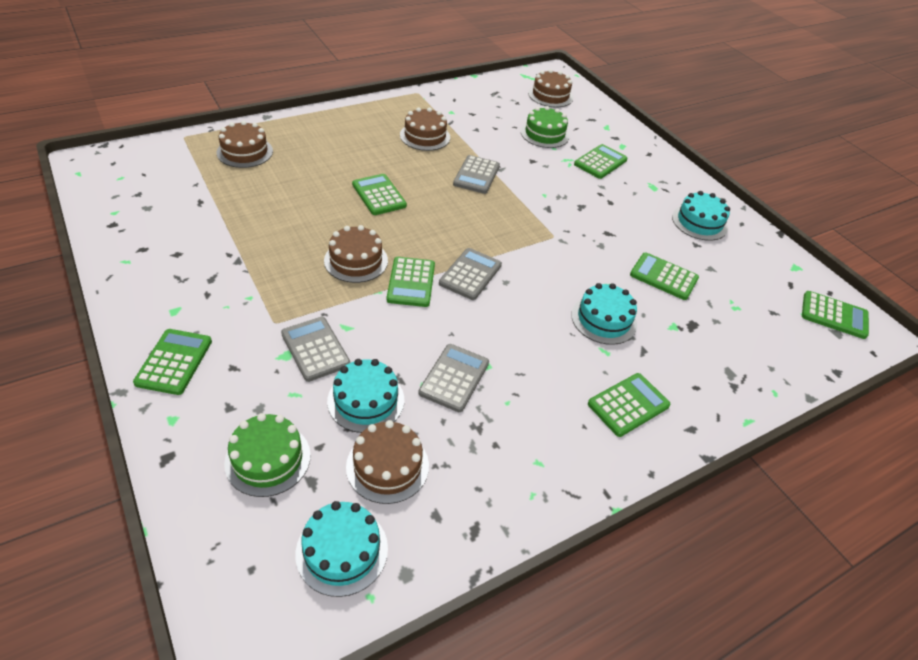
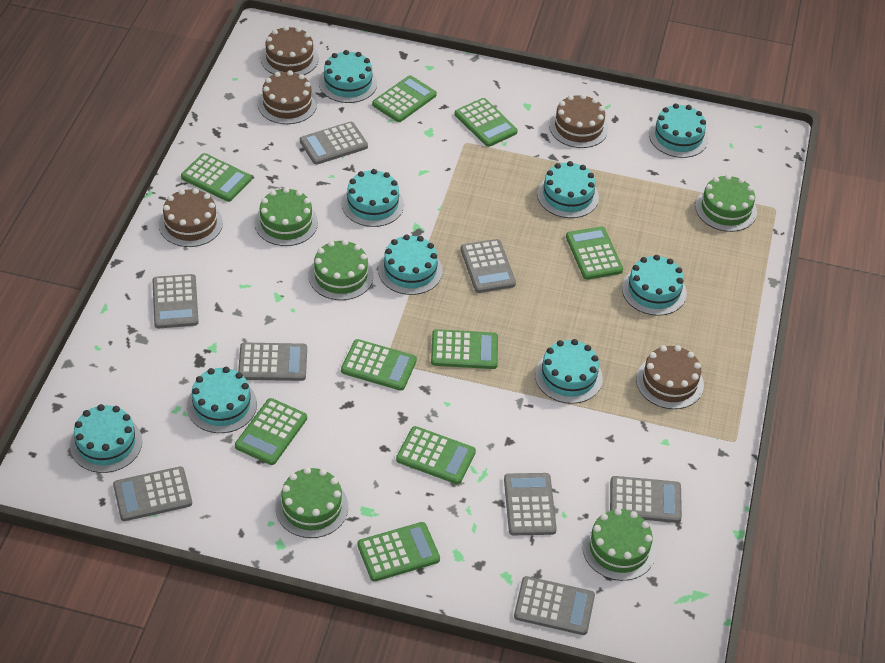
green cake: [224,413,311,497] [521,106,569,148] = 2 -> [254,187,318,246] [275,467,348,538] [309,240,373,300] [582,508,656,581] [695,174,757,232] = 5
green calculator: [133,329,212,395] [352,174,407,215] [387,257,435,307] [574,144,628,179] [588,373,670,437] [630,252,699,300] [802,291,869,339] = 7 -> [181,153,252,202] [235,398,307,465] [341,339,417,391] [357,522,440,582] [372,75,437,122] [396,426,476,484] [431,329,498,369] [455,98,518,147] [566,226,623,280] = 9
grey calculator: [281,317,350,382] [418,344,489,412] [439,248,502,300] [453,155,500,194] = 4 -> [113,466,192,521] [152,274,199,328] [238,343,307,381] [300,122,368,165] [460,239,516,293] [504,473,557,535] [514,576,595,635] [610,476,682,523] = 8
turquoise cake: [296,501,388,597] [327,359,404,433] [571,283,637,345] [672,191,730,241] = 4 -> [70,404,142,473] [187,367,257,433] [319,50,377,103] [342,169,404,227] [378,234,443,295] [535,339,603,404] [537,161,599,218] [622,255,686,316] [649,103,708,158] = 9

